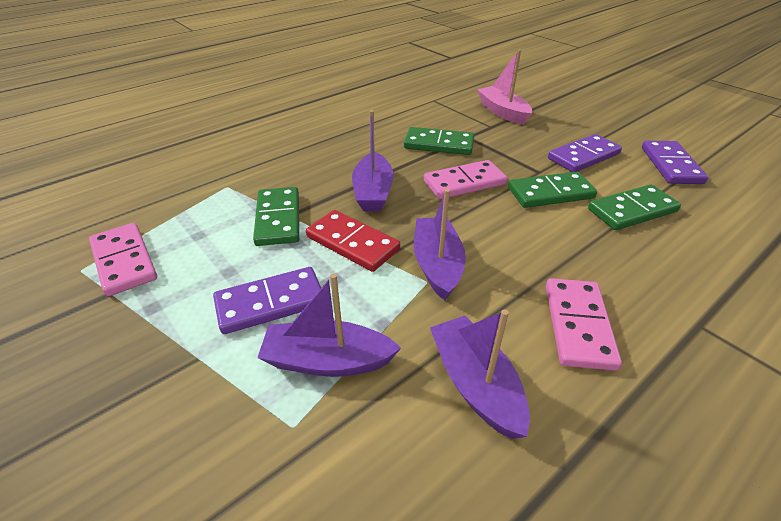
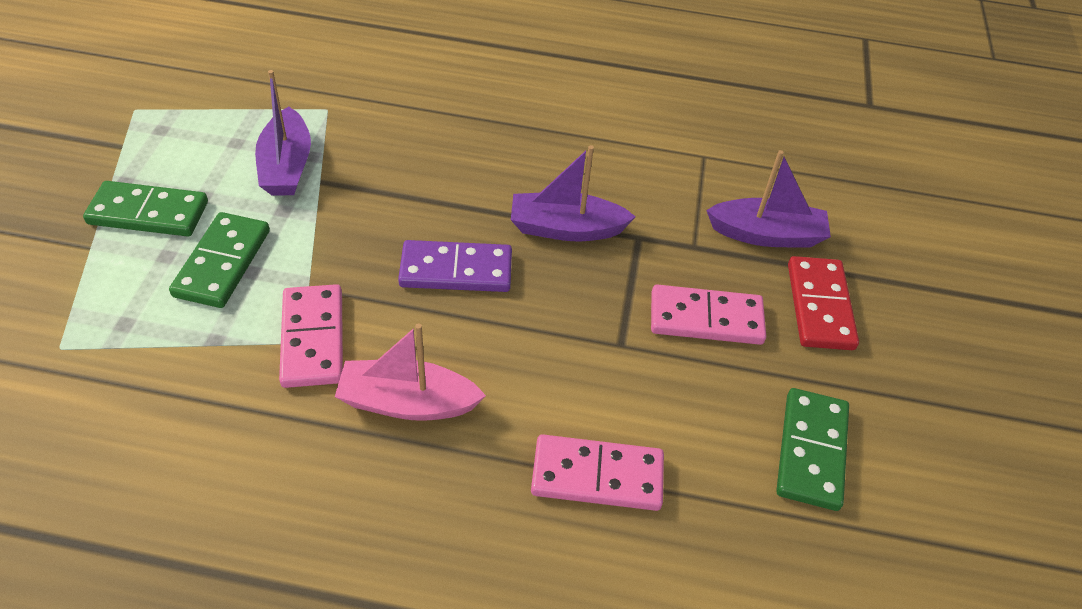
green domino: [253,187,299,246] [404,127,475,155] [508,172,597,208] [588,184,681,230] = 4 -> [83,181,208,237] [169,212,270,308] [776,388,849,511] = 3
purple boat: [257,274,401,377] [352,110,394,211] [414,189,466,300] [430,309,530,439] = 4 -> [255,70,311,196] [511,145,636,241] [706,150,831,248] = 3
purple domino: [213,267,321,334] [548,134,622,172] [642,141,708,184] = 3 -> [398,240,512,292] = 1

